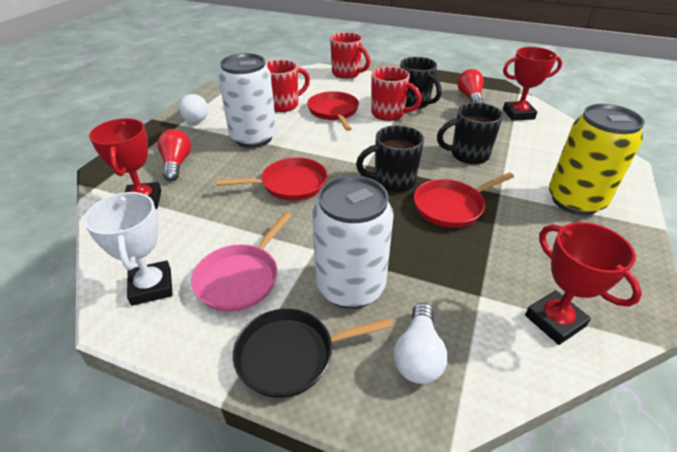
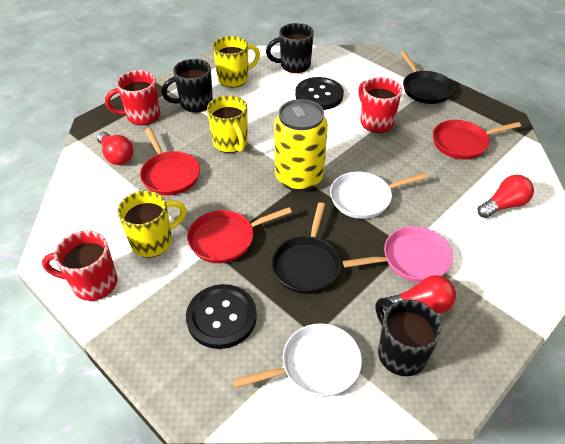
black button: none = 0 -> [186,284,257,349] [295,77,344,110] = 2
black pan: [233,309,393,398] = 1 -> [272,202,341,294] [400,51,454,104] = 2
red light bulb: [157,129,191,181] [457,69,484,103] = 2 -> [97,132,134,165] [383,275,456,313] [478,175,534,218] = 3
red trophy: [89,118,161,209] [503,47,562,121] [525,222,642,345] = 3 -> none = 0
white can: [218,53,276,148] [312,176,394,309] = 2 -> none = 0
white light bulb: [179,94,208,123] [394,303,448,384] = 2 -> none = 0
white pan: none = 0 -> [233,323,362,397] [330,172,427,219] = 2
white trophy: [84,192,173,306] = 1 -> none = 0
yellow mug: none = 0 -> [117,191,186,258] [207,95,248,153] [213,36,260,88] = 3

